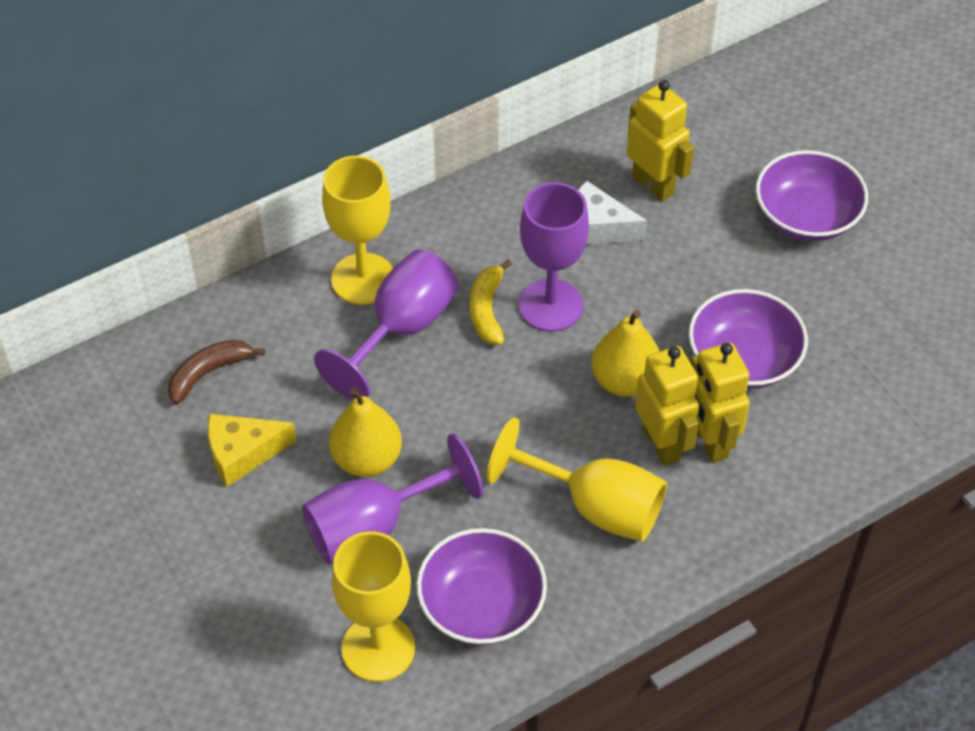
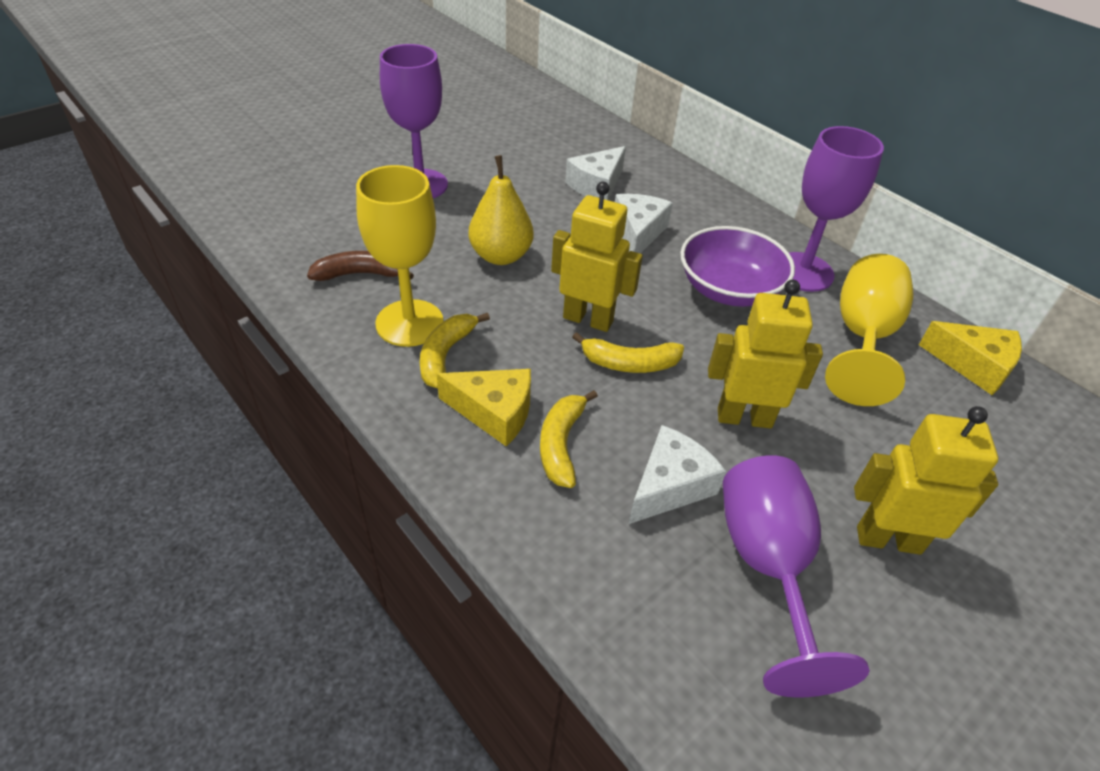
purple bowl: [416,528,547,645] [689,289,808,389] [756,150,868,241] = 3 -> [680,226,795,307] = 1
white cheese: [578,181,647,244] = 1 -> [565,146,626,200] [615,194,673,254] [629,425,726,524] = 3
yellow banana: [470,259,512,345] = 1 -> [420,313,490,388] [540,390,598,488] [572,332,684,373] = 3
yellow cheese: [208,414,296,487] = 1 -> [437,369,531,446] [919,321,1022,395] = 2
yellow goblet: [322,156,393,305] [332,531,415,682] [487,417,667,542] = 3 -> [356,165,444,347] [825,254,913,406] = 2
yellow pear: [329,388,402,477] [591,310,660,397] = 2 -> [469,155,534,265] = 1

